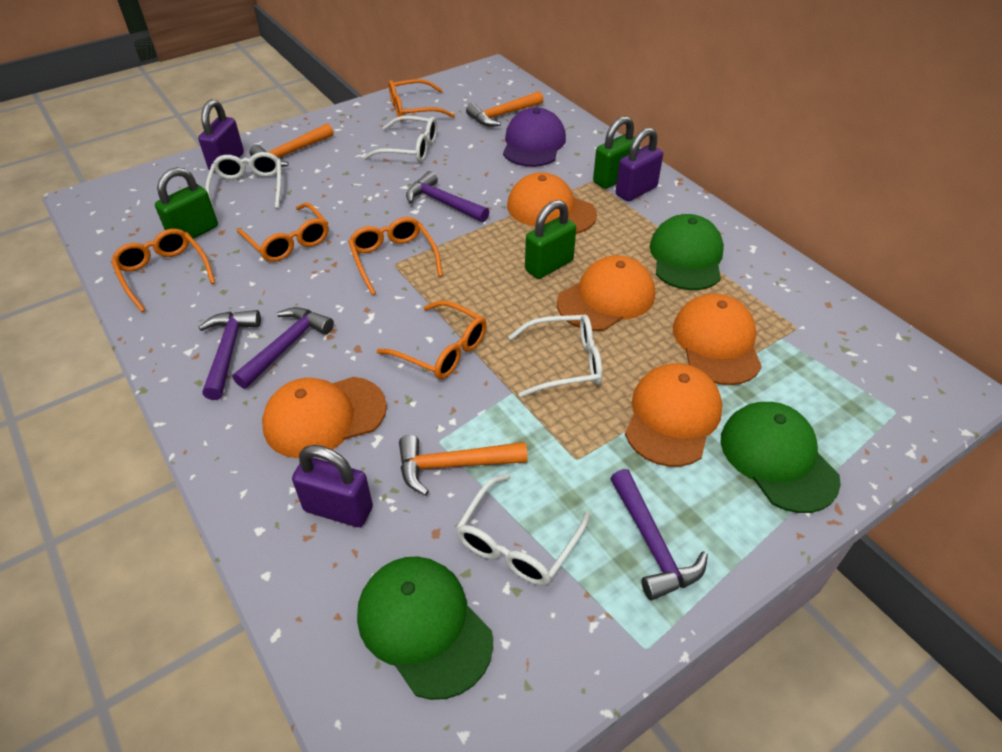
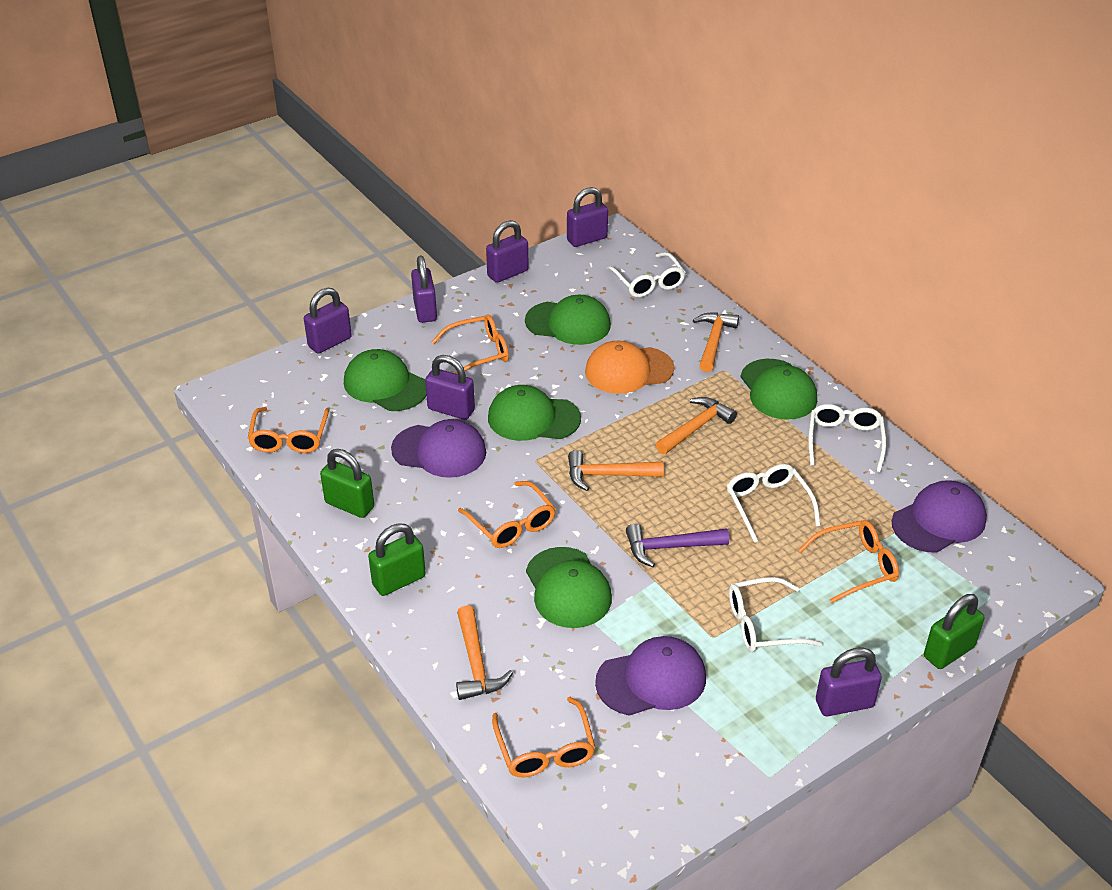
green cap: [357,556,493,700] [650,214,724,290] [721,402,841,513] = 3 -> [344,349,426,411] [488,385,581,441] [525,295,611,345] [526,547,612,628] [741,359,817,420] = 5
orange cap: [262,377,387,458] [507,172,597,234] [557,256,655,331] [625,363,723,467] [673,293,762,385] = 5 -> [585,340,674,394] = 1
orange hammer: [249,123,334,167] [399,435,528,495] [466,91,544,127] = 3 -> [456,605,513,700] [568,450,664,491] [656,397,737,454] [693,312,739,372] = 4
purple cap: [503,107,566,167] = 1 -> [391,419,486,478] [595,636,706,716] [892,480,987,553] = 3
purple hammer: [198,310,261,400] [233,307,334,389] [406,171,489,222] [610,469,708,601] = 4 -> [626,524,729,567] = 1
purple padlock: [198,99,244,172] [292,445,373,527] [615,128,663,201] = 3 -> [304,288,352,353] [411,256,437,323] [425,355,475,420] [486,220,529,283] [567,187,608,247] [816,647,882,716] = 6

